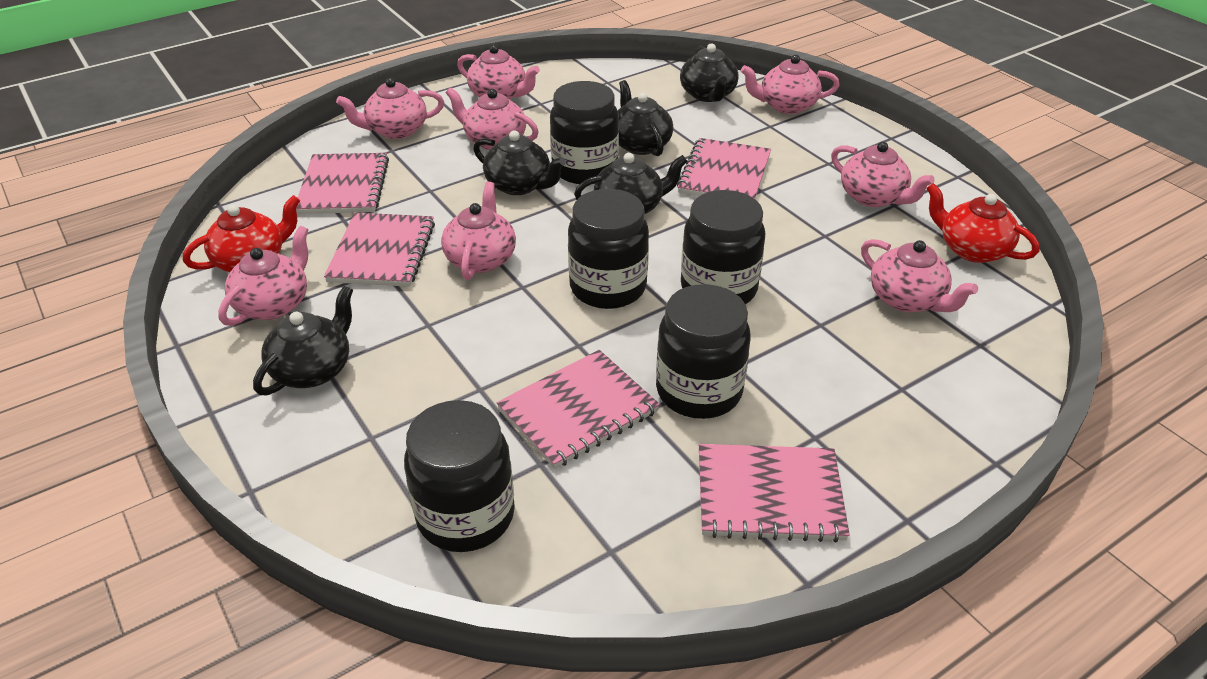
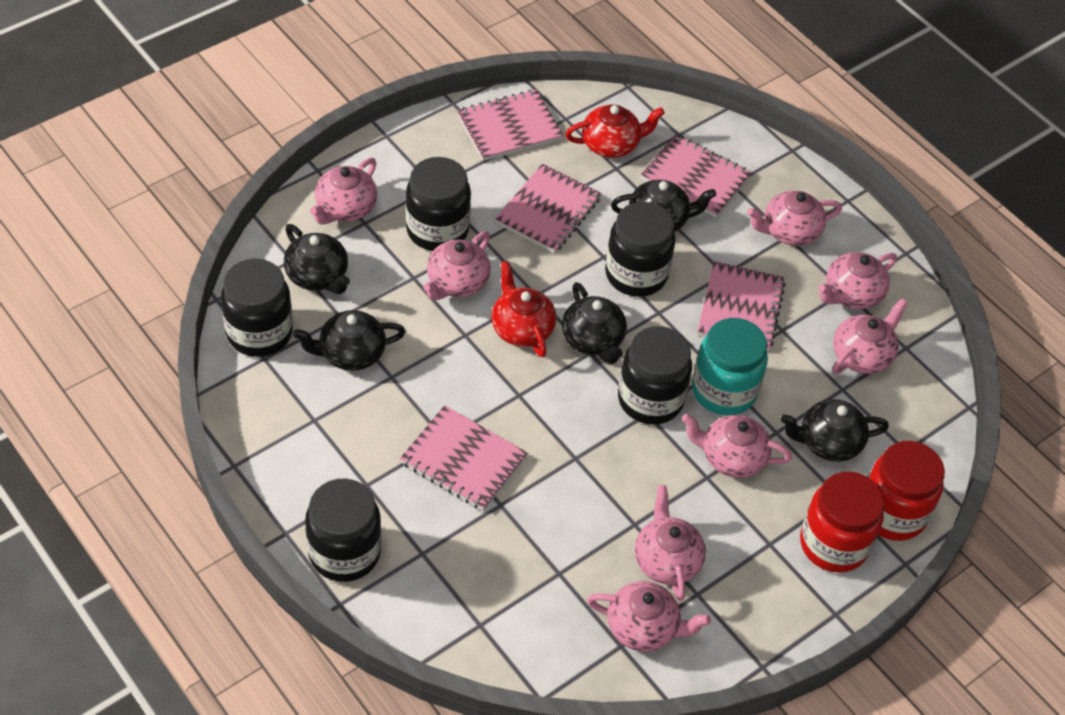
red jar: none = 0 -> [800,472,884,573] [868,441,945,541] = 2
turquoise jar: none = 0 -> [692,318,768,415] = 1

